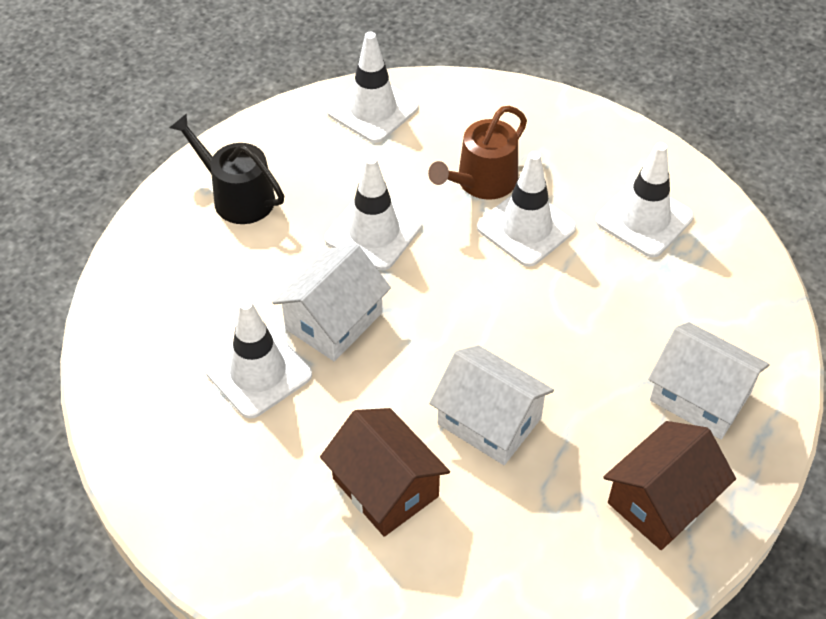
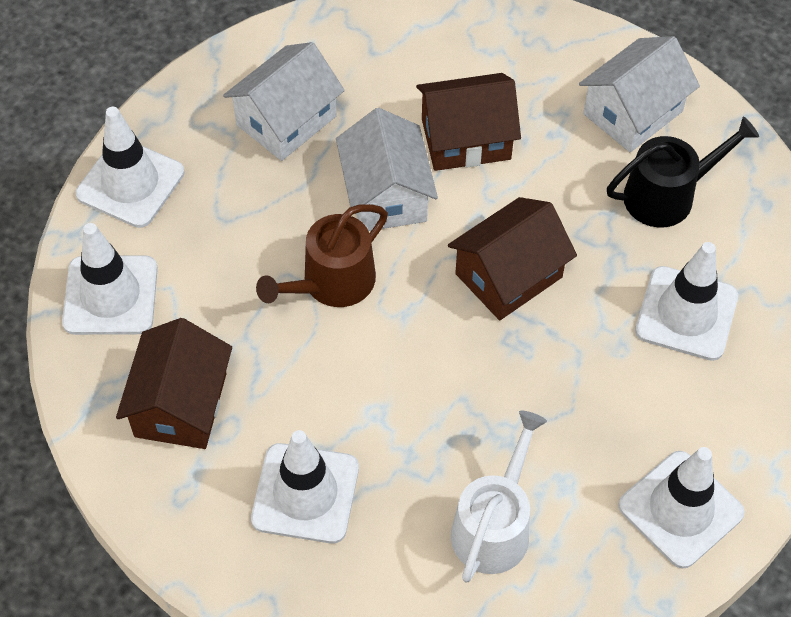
brown house: [320,408,450,537] [603,421,736,550] = 2 -> [116,318,232,449] [416,73,521,171] [448,197,577,320] = 3
white watering can: none = 0 -> [451,411,547,583] = 1

